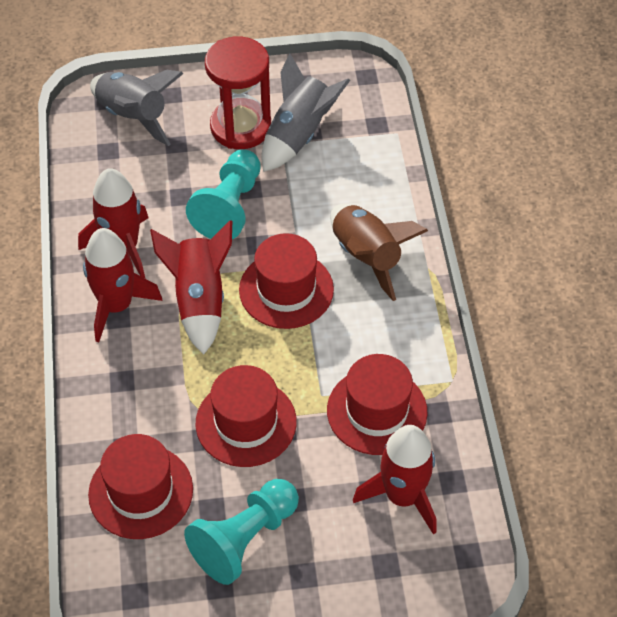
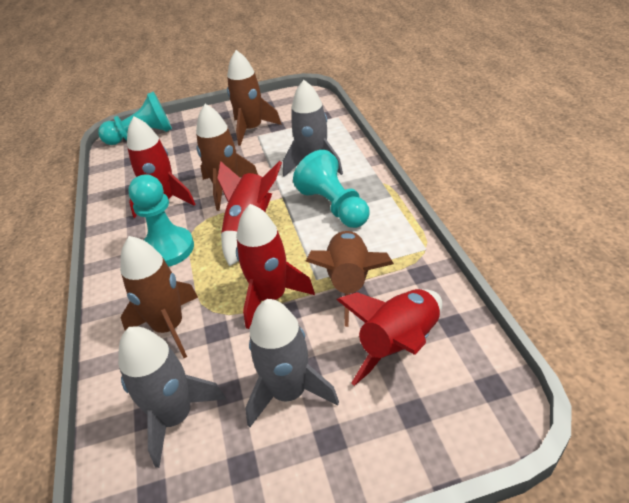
brown rocket: [330,204,428,301] = 1 -> [120,236,198,358] [196,104,258,211] [227,50,282,146] [306,231,394,327] = 4
grey rocket: [90,70,183,146] [261,53,350,172] = 2 -> [118,327,226,468] [245,299,339,427] [283,80,343,177] = 3
red hat: [88,434,193,539] [196,365,297,467] [239,233,334,329] [327,354,427,455] = 4 -> none = 0
red hourglass: [205,37,271,149] = 1 -> none = 0
turquoise pawn: [184,479,299,585] [186,150,261,239] = 2 -> [98,91,172,145] [128,174,194,267] [293,150,369,228] = 3

